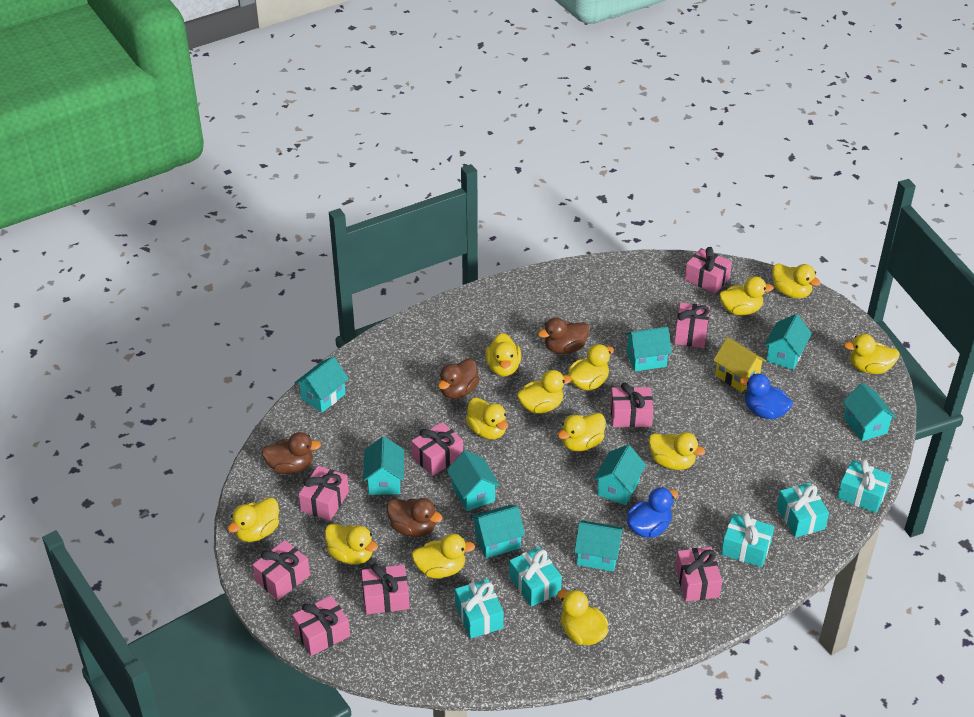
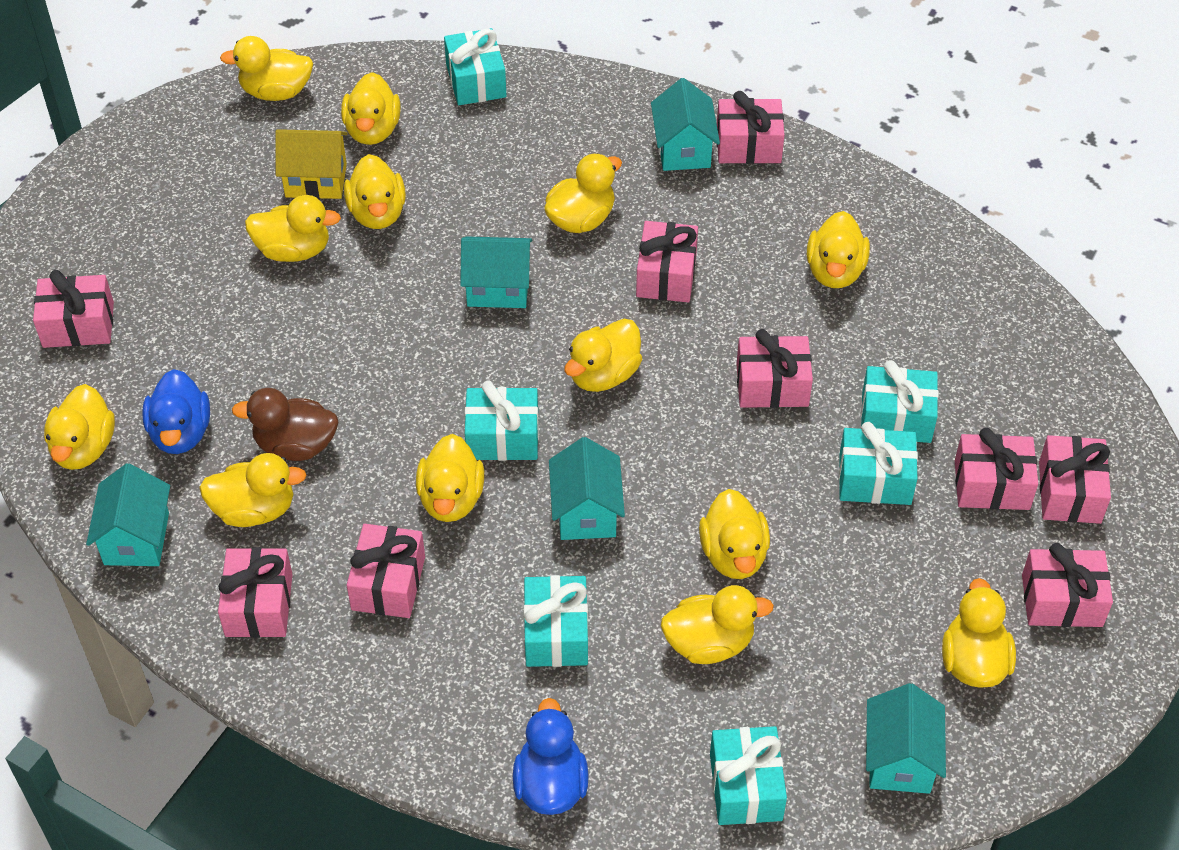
brown duck: [261,432,321,474] [387,498,443,537] [438,358,480,399] [538,318,590,354] = 4 -> [232,388,338,461] = 1
turquoise gift: [455,579,504,639] [509,547,562,607] [721,512,774,567] [777,483,829,538] [837,459,891,513] = 5 -> [444,28,507,105] [465,381,539,461] [524,575,588,667] [710,726,787,825] [839,422,918,505] [861,360,939,443] = 6
turquoise house: [295,356,349,413] [363,436,404,495] [447,450,500,511] [471,505,525,558] [574,520,624,572] [593,445,646,505] [625,327,672,371] [764,314,812,370] [842,383,897,441] = 9 -> [86,463,170,566] [460,236,532,308] [549,437,625,540] [651,78,720,171] [866,683,946,794] = 5

